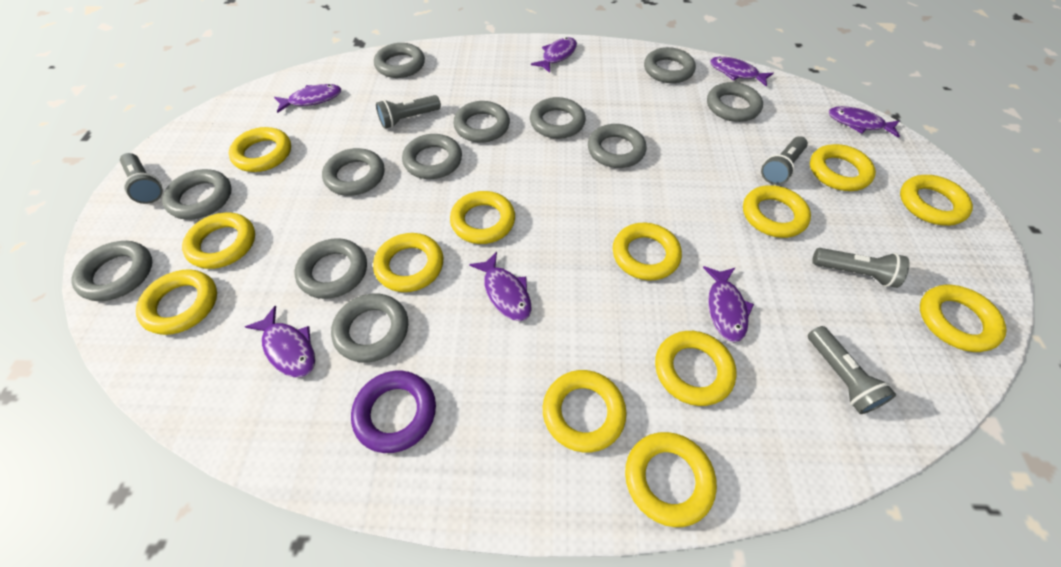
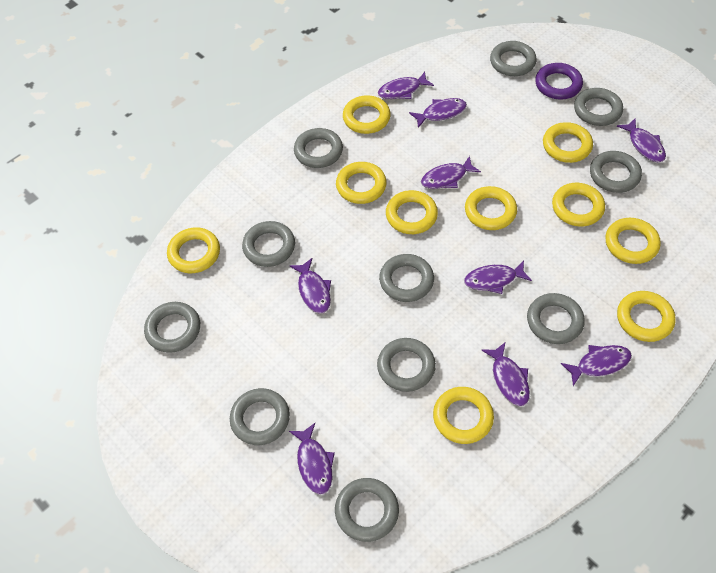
grey flashlight: [120,153,163,204] [376,95,441,129] [761,136,808,185] [808,326,896,414] [812,248,909,288] = 5 -> none = 0
grey ring: [71,241,152,301] [162,169,232,220] [295,238,367,299] [322,148,384,196] [331,293,408,363] [374,43,425,78] [402,134,462,179] [453,101,510,143] [530,97,586,139] [588,124,647,168] [644,47,696,83] [707,82,763,122] = 12 -> [144,302,200,353] [230,388,290,445] [242,221,295,267] [294,128,343,168] [335,478,399,542] [377,338,436,392] [379,254,434,302] [490,41,537,76] [527,293,585,344] [574,88,623,126] [590,151,642,193] = 11
purple fish: [245,306,315,378] [274,84,341,113] [469,252,532,321] [531,37,577,73] [703,266,754,343] [710,57,774,87] [828,106,900,138] = 7 -> [289,423,335,494] [290,258,331,314] [378,72,434,99] [409,98,467,128] [421,156,481,189] [464,260,532,294] [481,343,530,406] [561,345,632,386] [617,118,666,162] = 9
yellow ring: [136,269,217,335] [182,213,255,269] [229,127,291,172] [373,233,443,292] [450,191,515,244] [543,370,627,453] [613,223,682,280] [625,432,717,527] [655,331,737,406] [743,185,811,238] [810,144,876,191] [900,175,973,226] [920,285,1007,352] = 13 -> [167,227,220,273] [336,162,387,204] [343,95,391,134] [386,190,438,234] [433,387,494,444] [465,186,517,230] [543,122,593,163] [552,183,605,226] [605,218,661,264] [617,291,676,342] = 10

